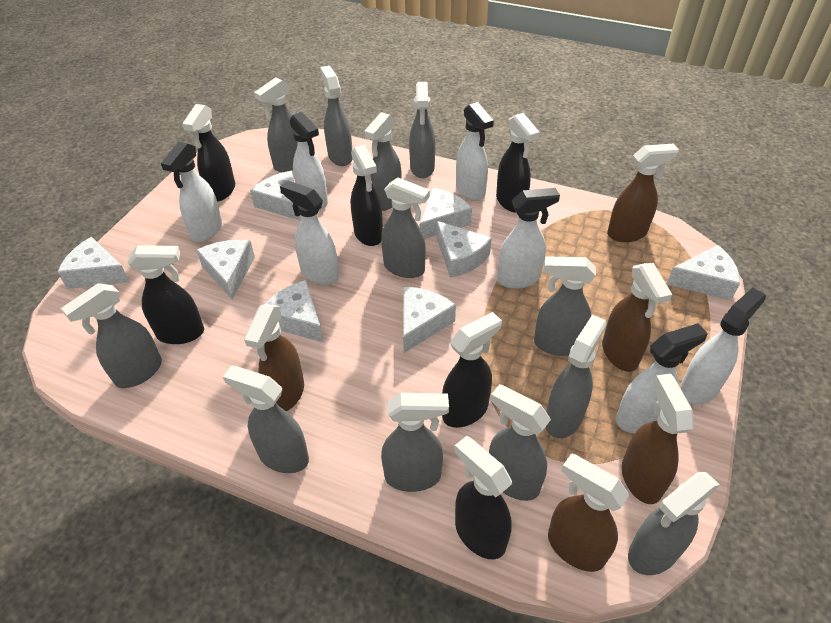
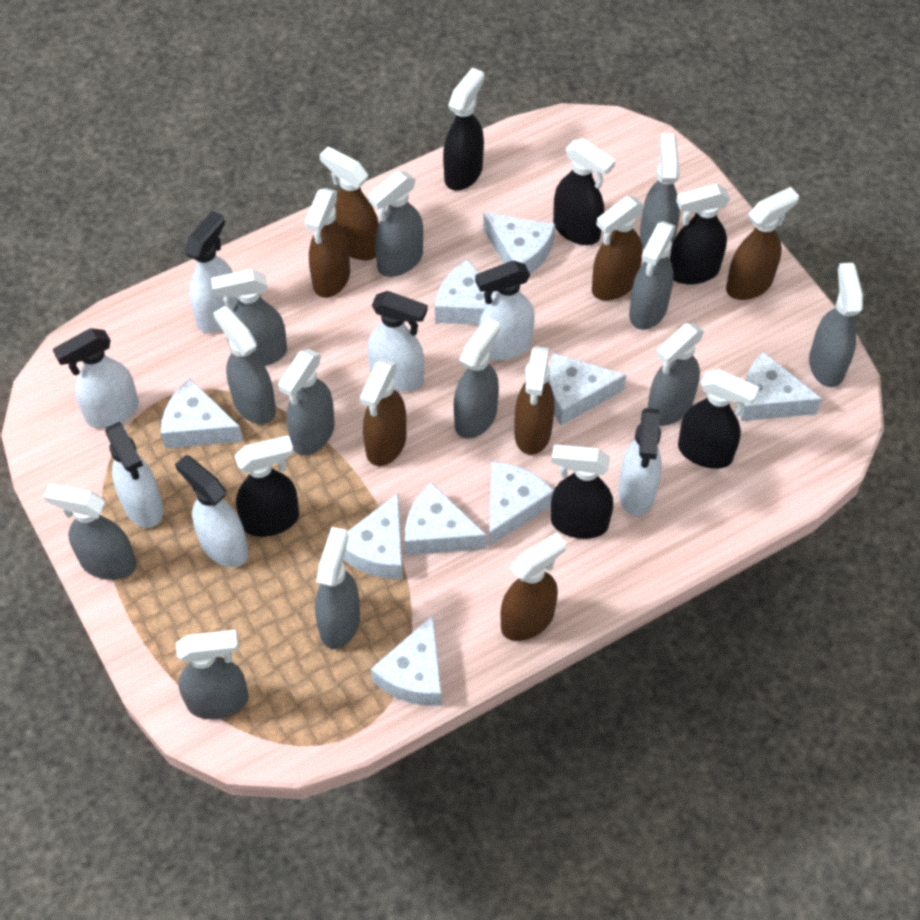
brown spray bottle: [244,304,304,411] [548,453,629,572] [602,263,672,372] [607,144,679,242] [622,374,694,504] = 5 -> [305,188,350,298] [320,147,379,261] [360,359,406,466] [500,533,566,641] [514,346,555,455] [592,196,645,301] [726,187,799,300] = 7
white cheese: [57,237,129,289] [196,240,255,299] [250,171,301,221] [265,280,323,342] [403,287,456,353] [420,188,472,239] [436,221,492,278] [667,245,740,300] = 8 -> [161,378,243,449] [344,493,403,579] [371,615,442,706] [405,482,487,555] [435,259,496,325] [483,212,555,274] [489,462,554,547] [548,353,626,425] [740,352,822,421] = 9

